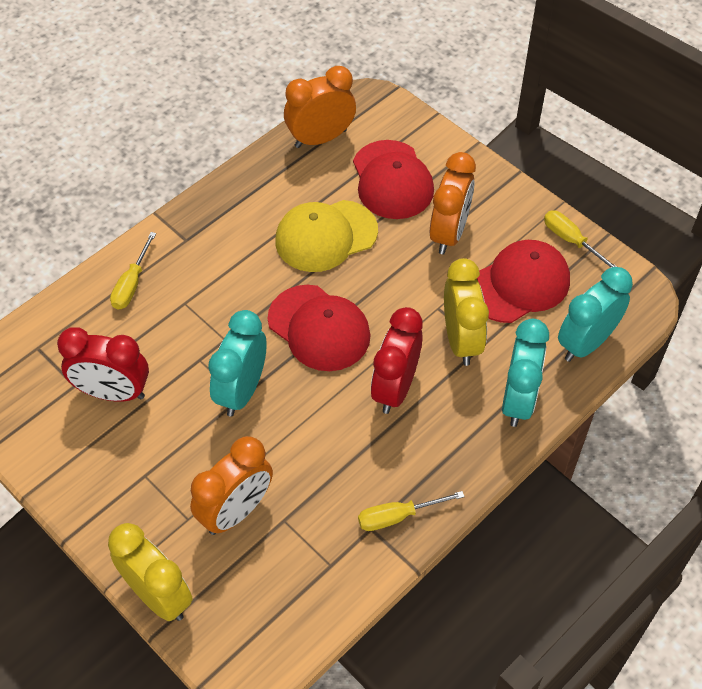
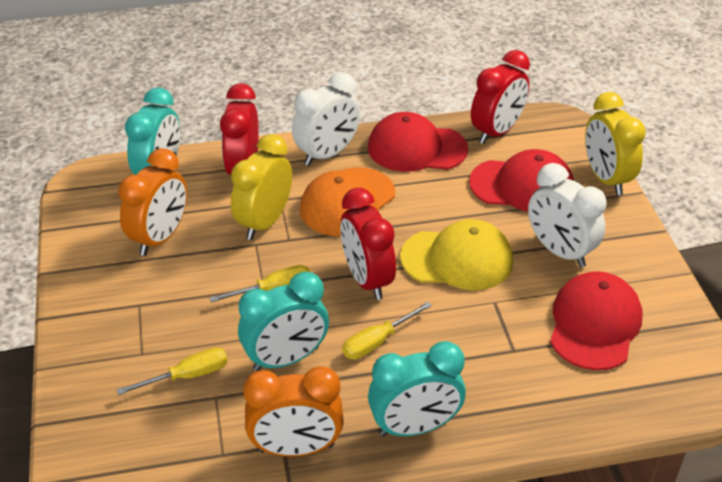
orange cap: none = 0 -> [300,167,395,236] = 1
orange clock: [190,436,273,535] [284,66,356,148] [430,152,476,254] = 3 -> [118,148,187,256] [243,366,344,457] = 2
red clock: [57,327,149,402] [371,307,423,414] = 2 -> [220,83,259,175] [340,188,396,300] [471,50,530,144] = 3
white clock: none = 0 -> [292,72,360,166] [528,163,607,267] = 2

